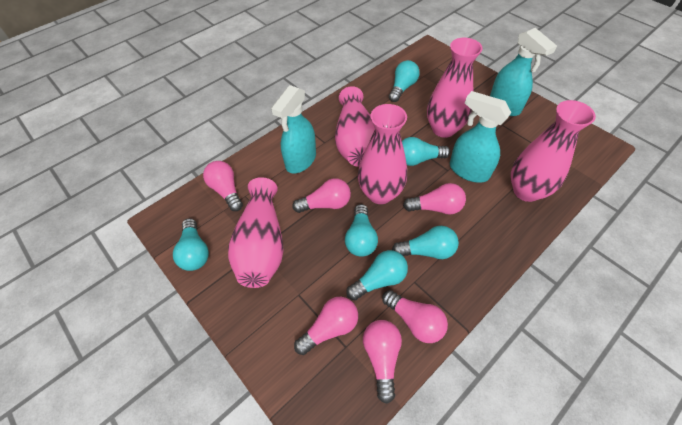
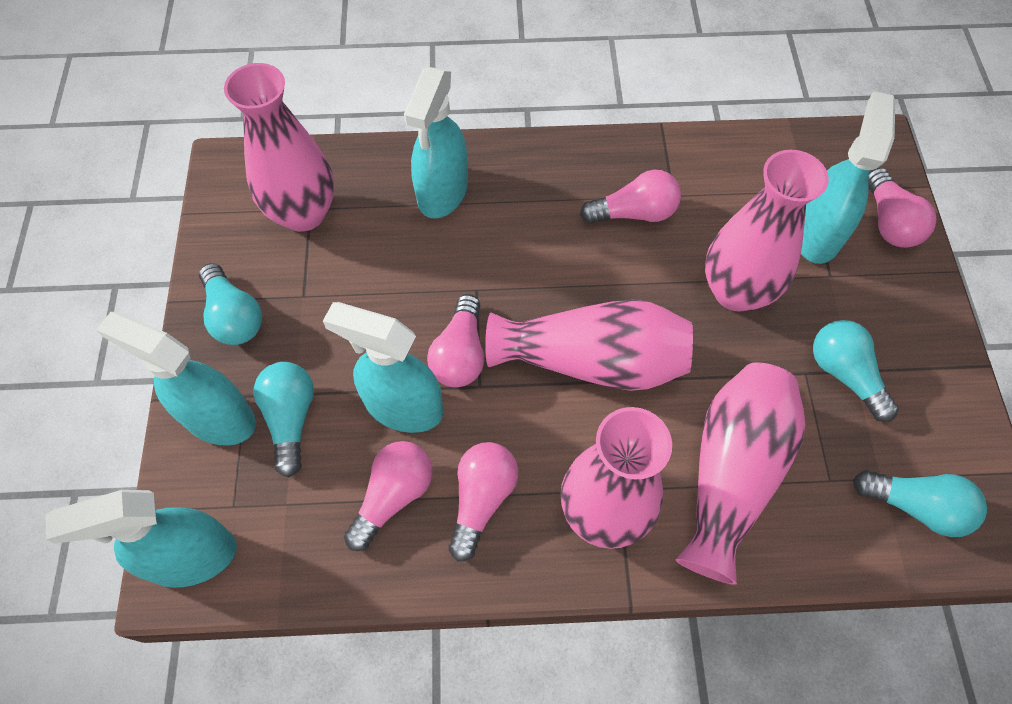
pink light bulb: [203,161,243,211] [292,178,351,213] [294,297,358,355] [363,320,402,404] [382,290,448,343] [403,183,466,214] = 6 -> [344,441,433,551] [427,294,485,387] [449,442,518,562] [580,170,681,224] [868,168,937,248] = 5
turquoise light bulb: [173,218,209,271] [345,204,378,257] [346,250,408,301] [389,60,420,102] [392,226,459,259] [402,137,450,166] = 6 -> [199,263,262,345] [254,362,314,477] [813,320,899,422] [853,470,987,537] = 4
turquoise spray bottle: [271,85,316,173] [450,91,511,182] [490,28,557,116] = 3 -> [46,490,237,588] [96,312,256,446] [323,302,443,433] [404,67,468,219] [801,91,895,264] = 5

